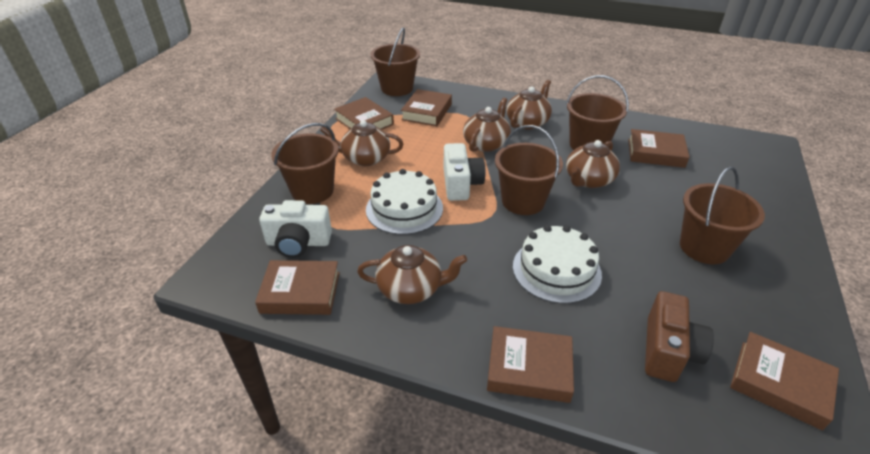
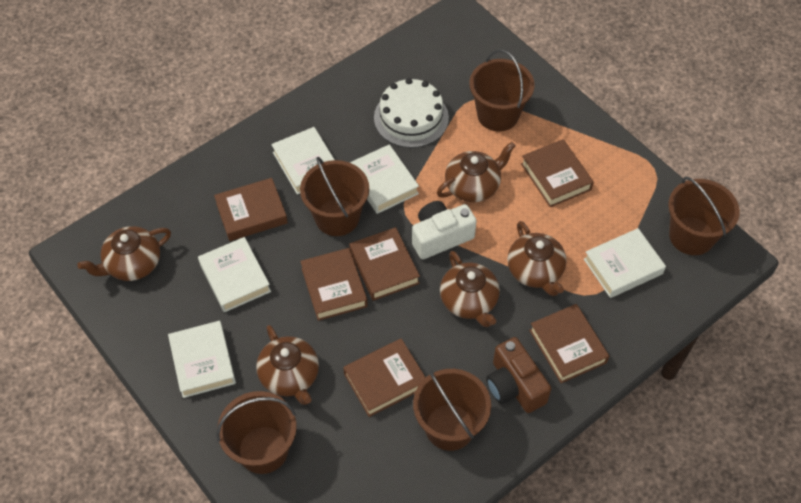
white book: none = 0 -> [168,321,236,398] [198,237,271,312] [271,127,335,195] [350,144,419,214] [584,228,666,298] = 5
white cake: [366,169,443,235] [513,225,602,304] = 2 -> [374,78,449,148] = 1
white camera: [259,200,332,258] [444,143,486,201] = 2 -> [412,201,477,259] = 1

